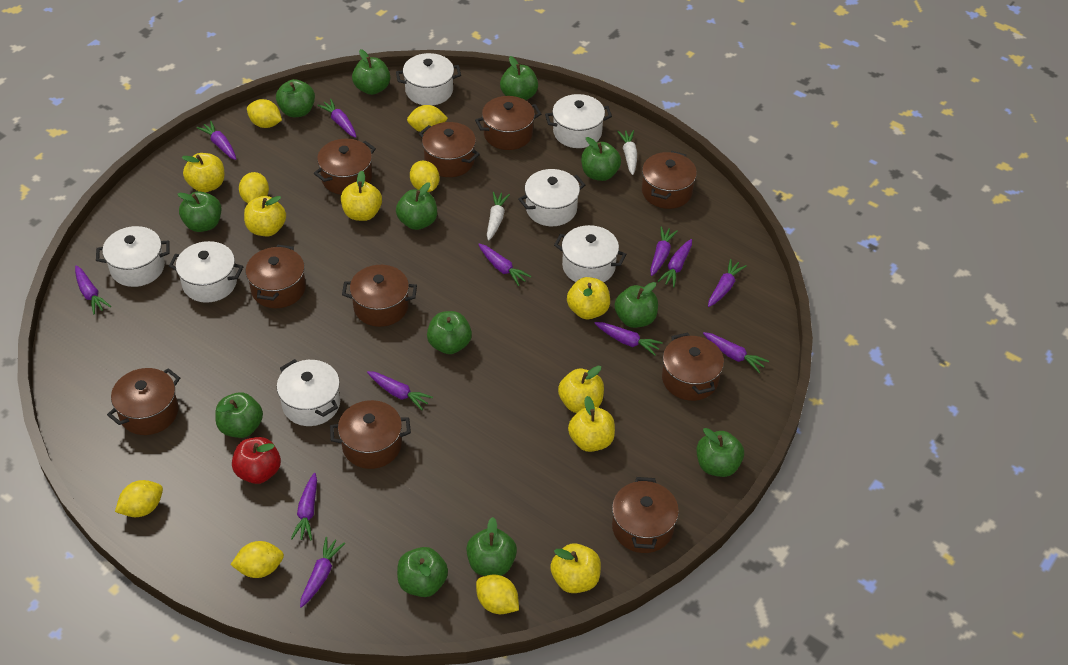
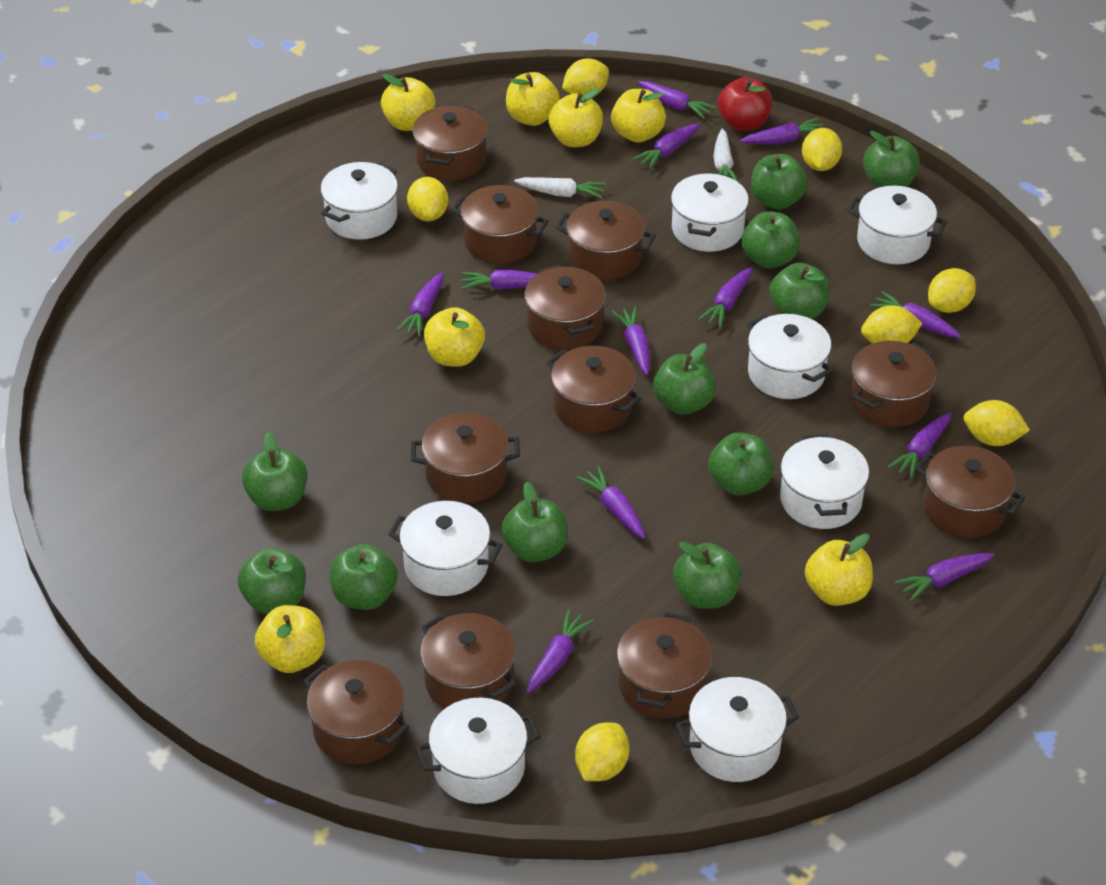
brown pot: [107,368,180,435] [246,245,306,308] [314,139,376,195] [330,400,411,469] [342,265,417,327] [419,122,480,177] [475,96,541,150] [612,477,679,553] [642,151,697,209] [662,332,724,401] = 10 -> [304,660,409,764] [411,413,520,503] [413,105,487,181] [420,613,516,709] [451,185,549,264] [524,265,606,350] [546,346,641,433] [556,201,656,280] [617,612,713,719] [850,341,937,428] [915,445,1025,538] = 11
green apple: [177,191,221,232] [215,392,263,438] [276,79,315,117] [352,49,390,95] [396,182,437,230] [397,547,448,597] [427,311,472,354] [466,517,517,576] [500,56,538,100] [581,137,621,181] [614,282,658,328] [696,428,744,477] = 12 -> [238,548,306,614] [242,432,308,511] [330,544,398,610] [501,482,568,562] [653,343,716,415] [673,542,741,609] [708,432,773,495] [741,211,800,268] [751,154,808,209] [769,263,829,319] [863,131,920,188] = 11
white pot: [96,226,170,287] [169,241,243,303] [277,359,340,426] [396,53,461,106] [518,169,585,226] [545,94,612,148] [554,225,626,282] = 7 -> [321,162,398,240] [388,501,502,596] [415,698,541,804] [671,172,749,252] [675,677,799,782] [747,314,832,399] [780,434,869,529] [847,186,947,264] = 8

